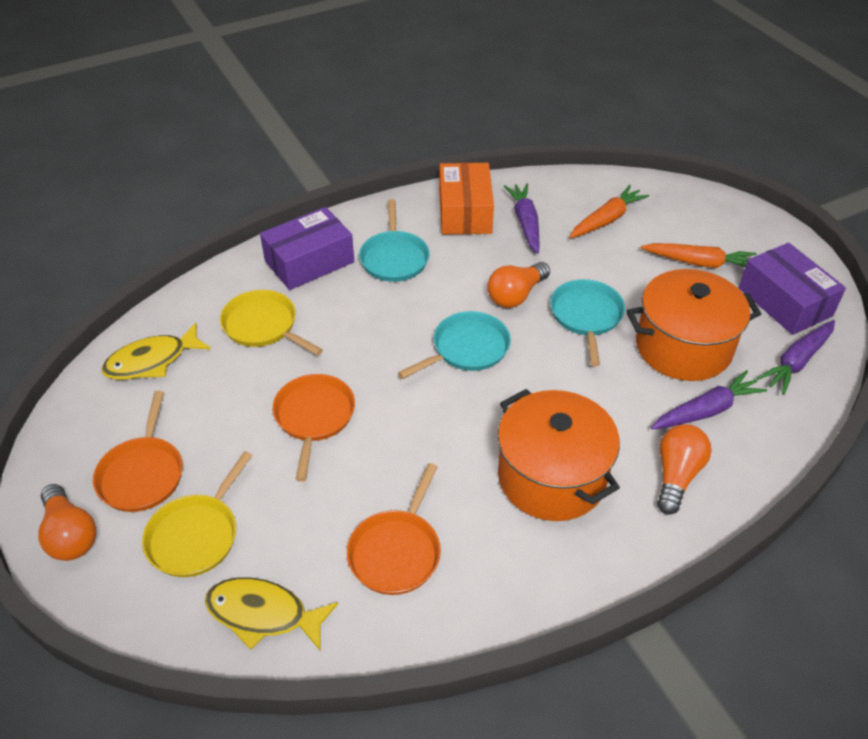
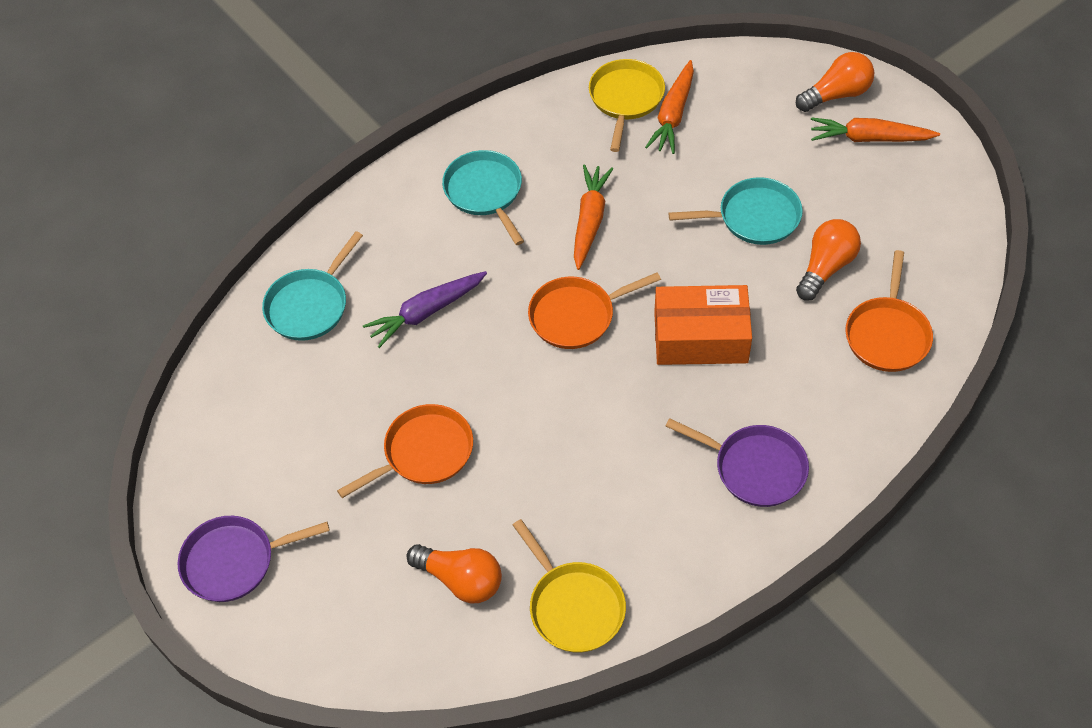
orange carrot: [569,185,649,238] [641,243,757,268] = 2 -> [574,165,613,270] [645,60,694,154] [811,117,940,142] = 3
orange pot: [498,389,620,521] [626,269,761,381] = 2 -> none = 0
purple box: [260,207,354,290] [739,243,846,335] = 2 -> none = 0
purple carrot: [504,183,540,254] [651,370,767,430] [757,320,835,395] = 3 -> [363,271,487,348] = 1
purple pan: none = 0 -> [178,516,330,602] [666,418,809,507] = 2
yellow fish: [102,322,211,380] [205,577,338,651] = 2 -> none = 0

